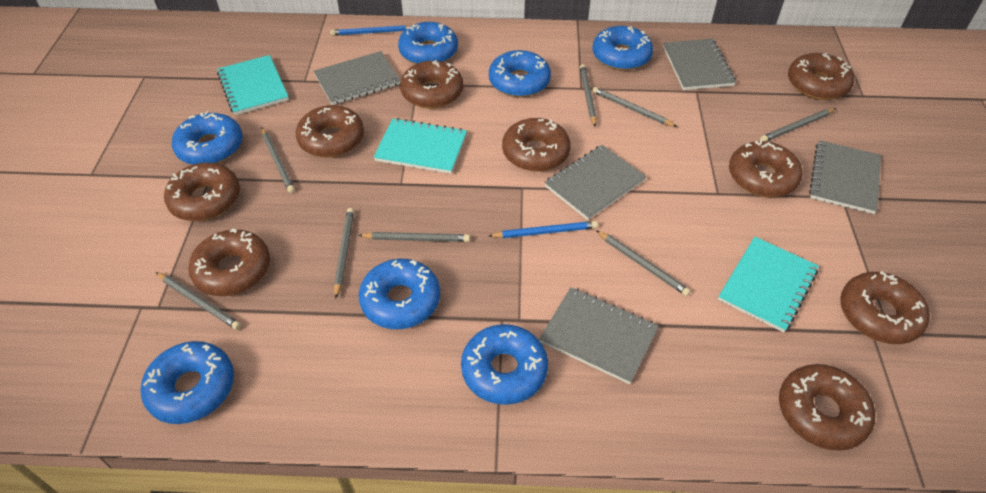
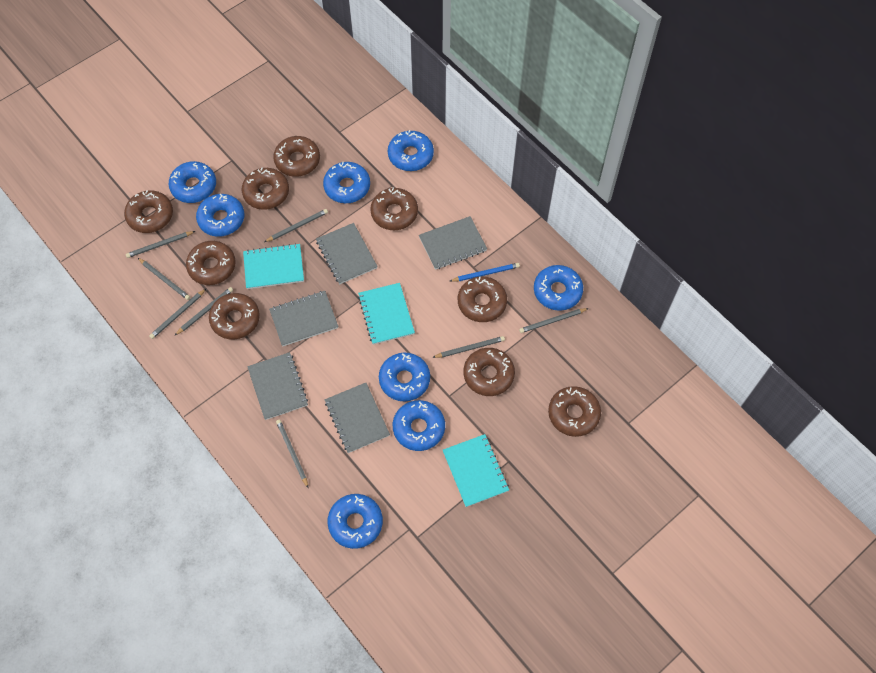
blue donut: [141,341,234,424] [172,111,243,165] [359,259,440,329] [398,22,458,64] [461,324,548,405] [489,50,551,97] [592,26,653,70] = 7 -> [169,161,216,203] [196,194,244,237] [323,162,370,203] [328,494,383,549] [379,353,430,401] [388,130,434,171] [393,400,445,451] [534,265,583,311] = 8
blue pencil: [330,25,410,36] [489,221,598,238] = 2 -> [450,263,520,282] = 1

